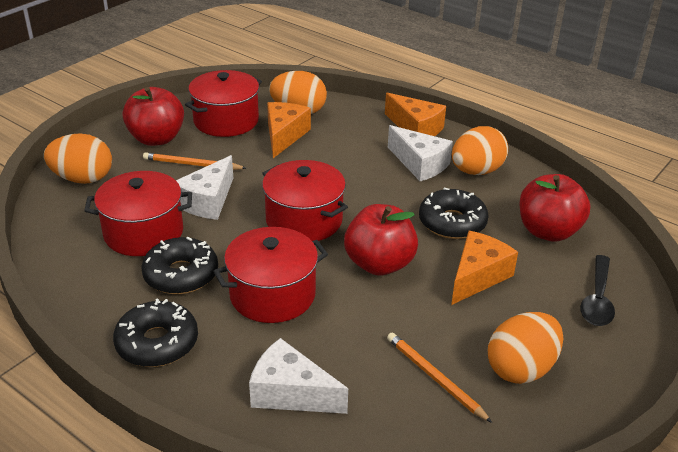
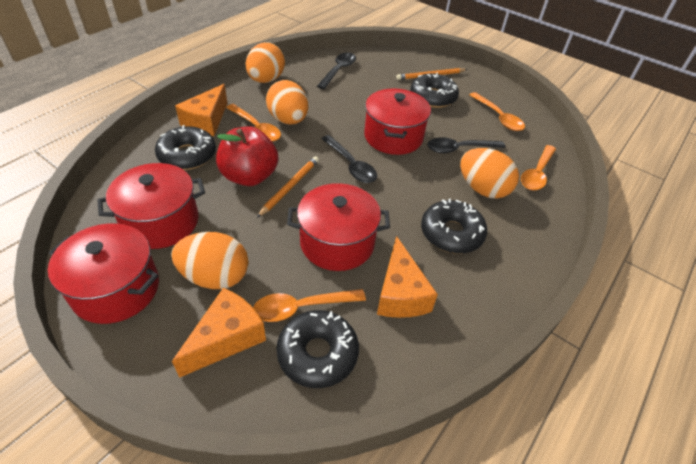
black donut: [113,298,198,367] [141,237,218,294] [419,187,489,239] = 3 -> [155,125,216,170] [276,310,359,388] [410,73,459,108] [421,199,487,254] = 4
black spoon: [580,255,615,326] = 1 -> [317,53,356,89] [322,135,377,183] [427,137,506,153] = 3
orange spoon: none = 0 -> [226,104,281,142] [253,289,366,322] [469,92,525,131] [521,145,556,190] = 4
red apple: [123,87,184,146] [344,204,418,276] [519,174,590,242] = 3 -> [216,126,278,186] = 1
white cheese: [176,155,233,220] [249,338,348,414] [388,125,453,181] = 3 -> none = 0

